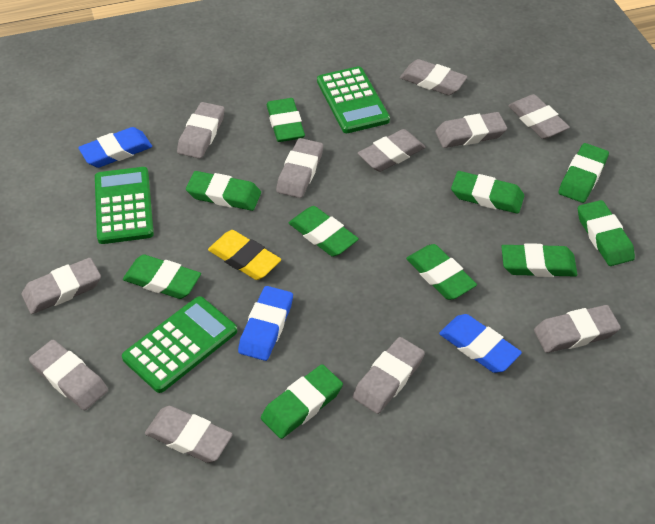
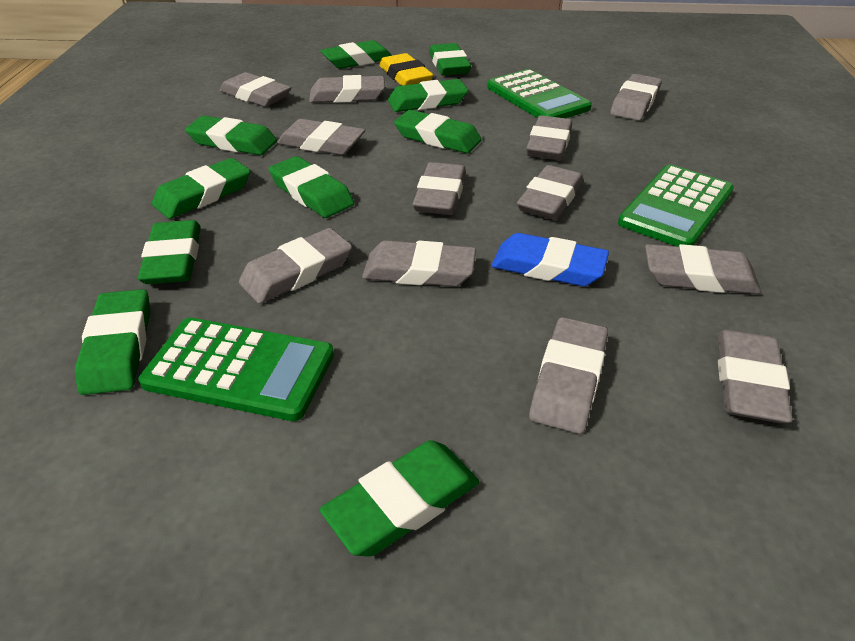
blue eraser: [78,127,152,168] [238,286,293,361] [439,314,522,373] = 3 -> [492,233,609,286] = 1
grey eraser: [22,258,101,314] [29,340,108,410] [145,406,233,463] [177,102,225,159] [276,138,323,198] [353,337,425,414] [358,129,425,172] [400,59,468,95] [435,112,507,148] [508,94,570,139] [534,305,621,353] = 11 -> [220,72,291,107] [239,228,352,304] [277,119,365,155] [309,75,385,103] [362,240,476,287] [412,162,466,215] [517,165,583,220] [526,115,572,160] [529,317,608,434] [610,74,662,121] [645,244,761,294] [718,330,793,423] = 12

